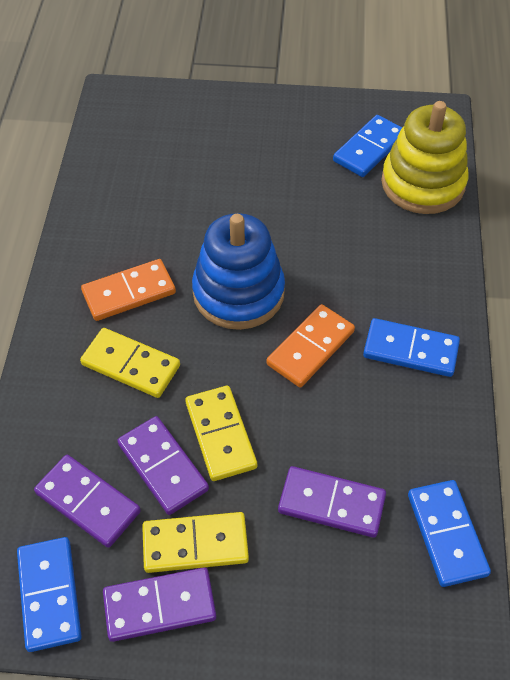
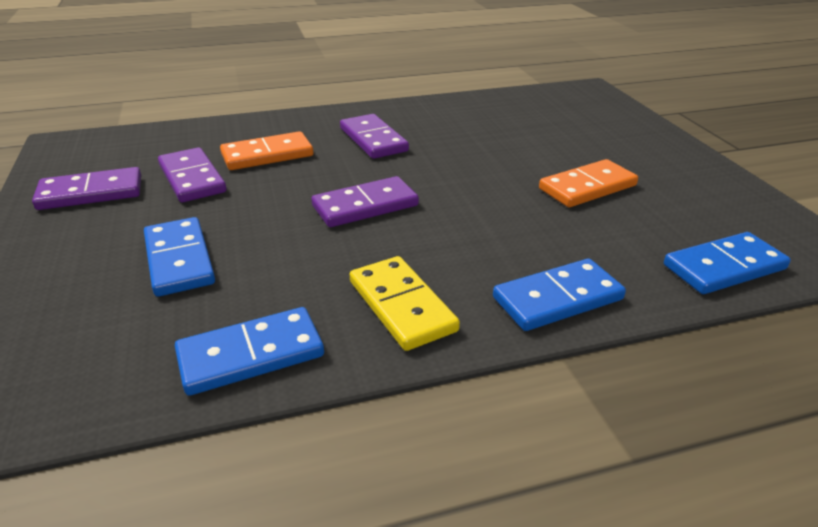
blue stacking toy: [192,213,285,330] = 1 -> none = 0
yellow domino: [80,328,180,398] [142,512,249,573] [185,386,257,481] = 3 -> [350,256,460,351] = 1
yellow stacking toy: [381,101,468,214] = 1 -> none = 0

